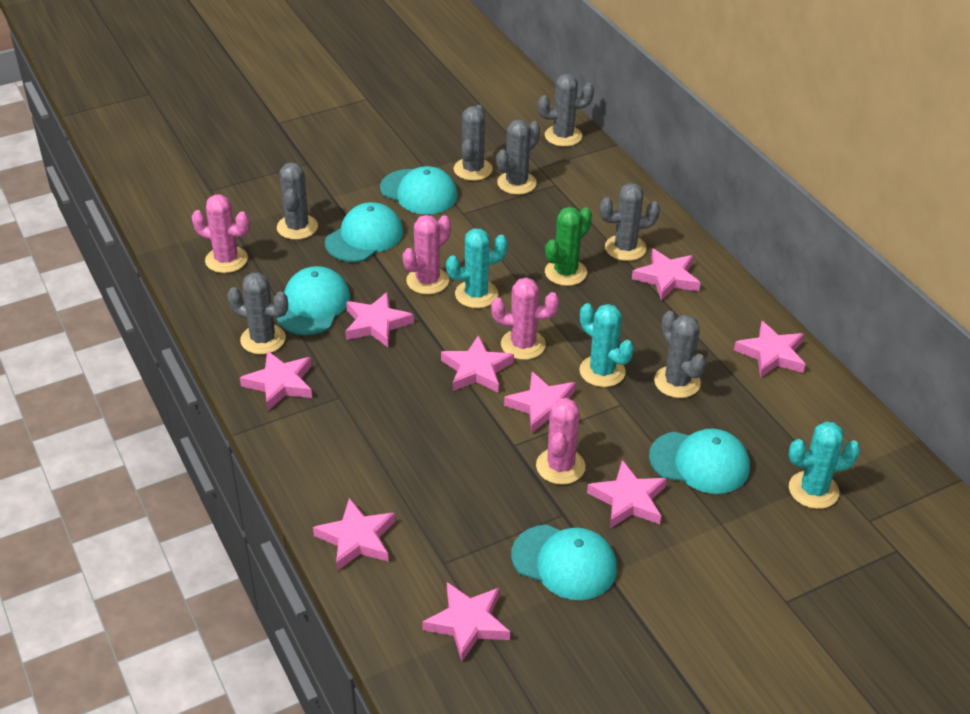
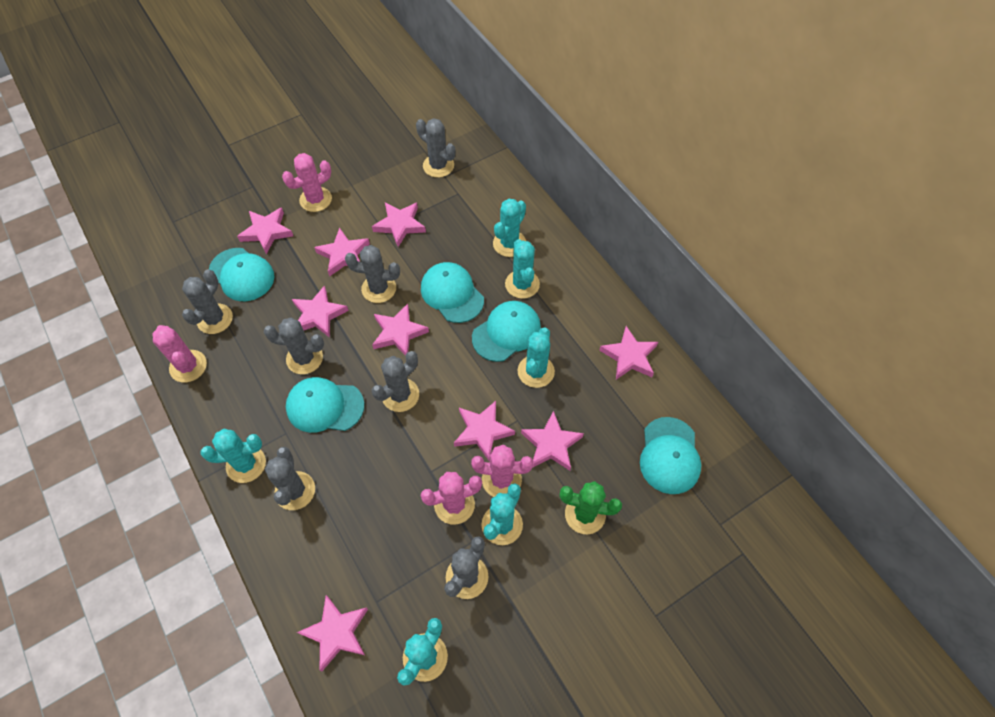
turquoise cactus: [446,228,508,308] [579,303,634,387] [788,421,860,509] = 3 -> [201,429,266,483] [397,618,448,685] [482,484,523,545] [493,199,526,257] [505,239,540,299] [518,327,555,388] = 6

